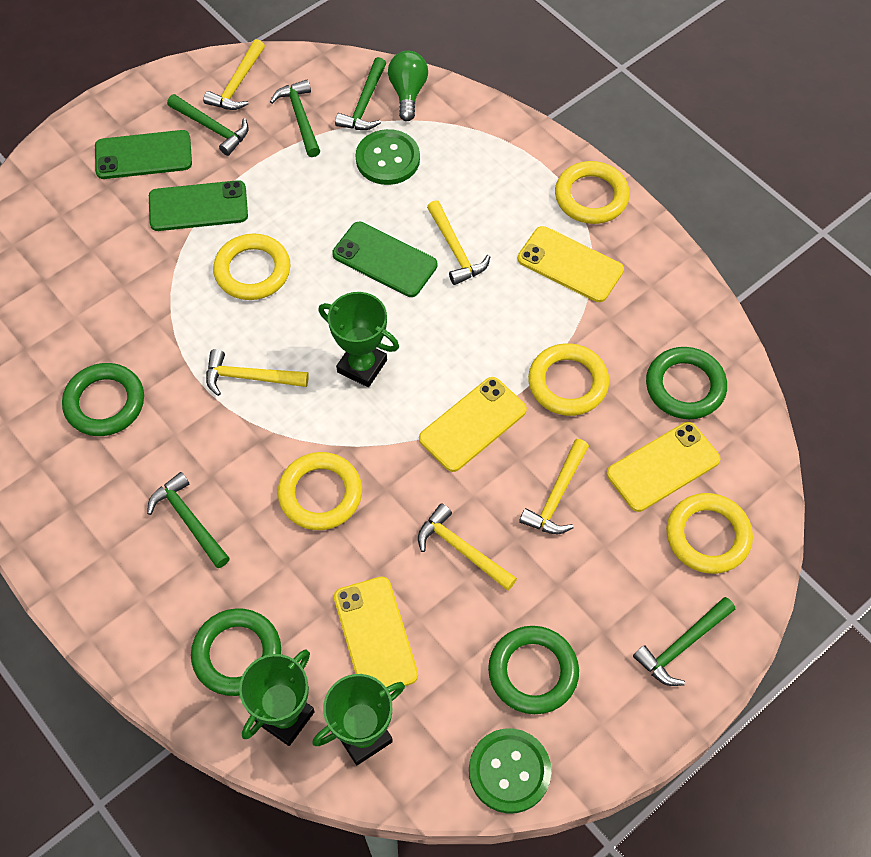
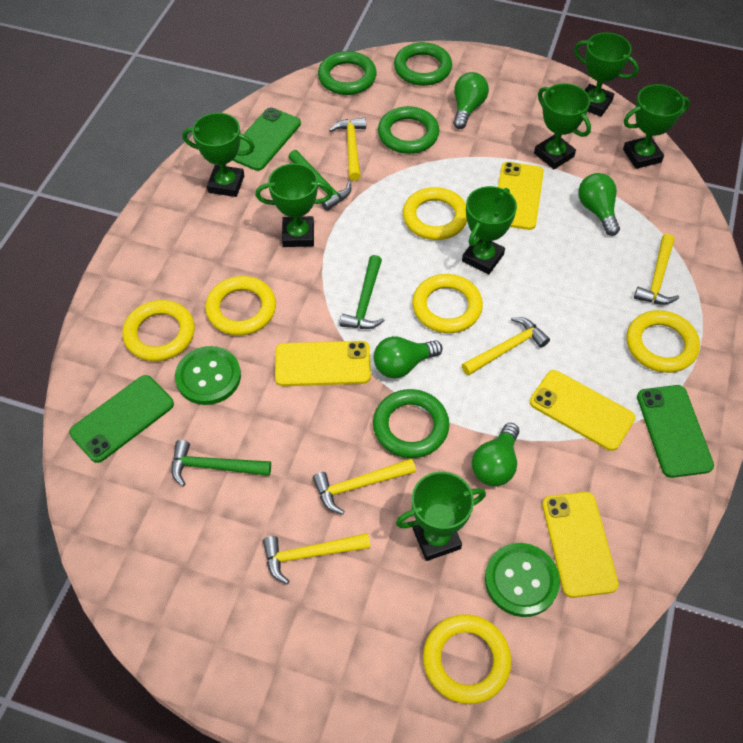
green hammer: [147,472,230,568] [167,94,249,156] [270,79,320,157] [335,57,386,130] [633,597,735,686] = 5 -> [171,440,271,486] [288,150,351,211] [340,255,385,329] = 3
green light bulb: [388,51,428,121] = 1 -> [374,336,443,379] [453,72,489,129] [472,423,519,486] [578,173,620,236] = 4
green trophy: [239,650,315,746] [312,674,405,765] [318,292,399,387] = 3 -> [183,113,255,197] [255,163,333,247] [396,472,486,561] [462,186,517,275] [534,83,591,169] [574,33,639,117] [623,84,690,169] = 7
yellow ring: [213,233,290,300] [278,452,362,530] [528,343,609,416] [555,161,630,224] [666,493,753,574] = 5 -> [123,300,195,361] [205,276,276,336] [403,187,467,240] [412,274,483,333] [423,614,512,704] [626,310,700,373] = 6

